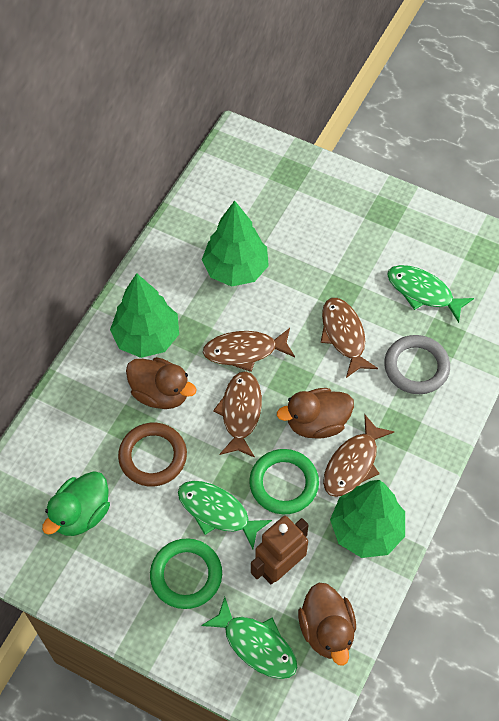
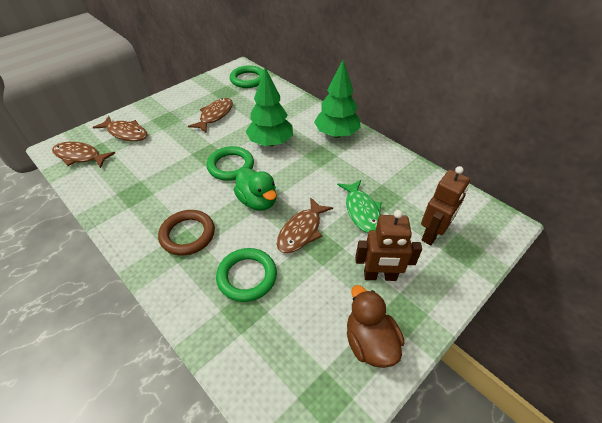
brown duck: [126,357,197,409] [277,388,354,438] [298,582,356,666] = 3 -> [347,285,404,368] = 1
brown robot: [251,516,309,585] = 1 -> [355,210,422,281] [421,166,470,245] = 2
green fish: [178,481,272,549] [201,597,297,679] [387,265,474,323] = 3 -> [337,180,382,233] = 1
green ring: [150,538,222,609] [249,449,319,514] = 2 -> [207,146,254,181] [216,248,277,302] [230,65,264,88] = 3
green tree: [110,273,179,358] [202,200,269,287] [330,480,405,558] = 3 -> [246,68,293,146] [314,60,361,138] = 2
grey ring: [384,335,450,394] = 1 -> none = 0

